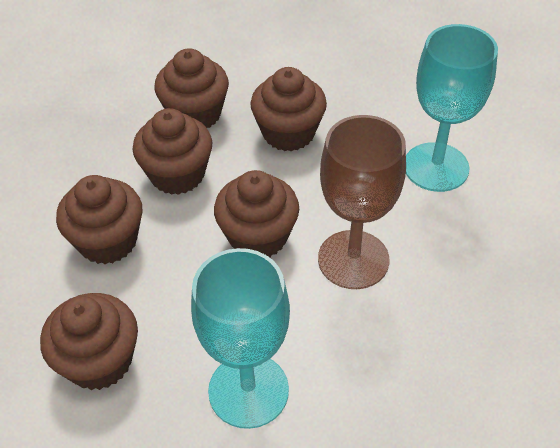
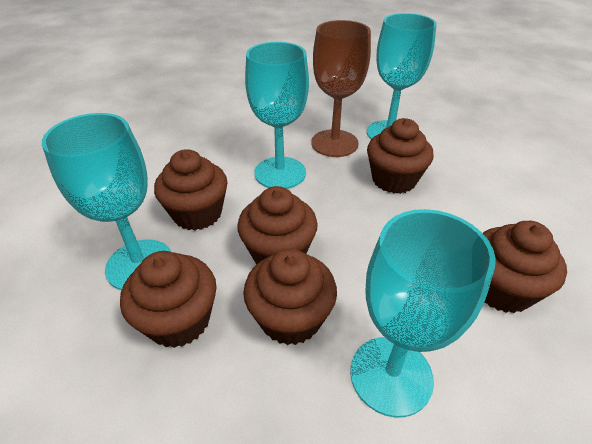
turquoise goblet: [191,248,290,429] [406,24,498,192] = 2 -> [42,113,171,290] [245,42,309,189] [350,209,496,418] [367,13,437,139] = 4

